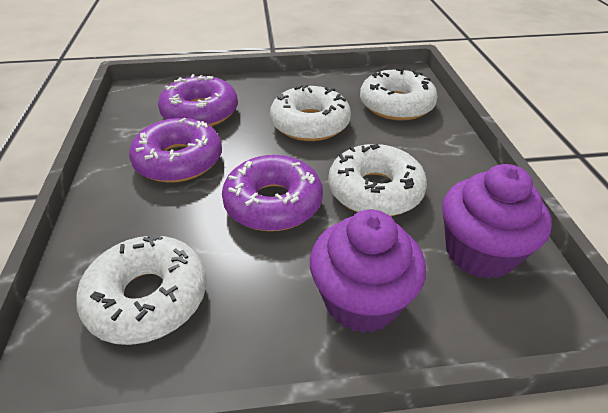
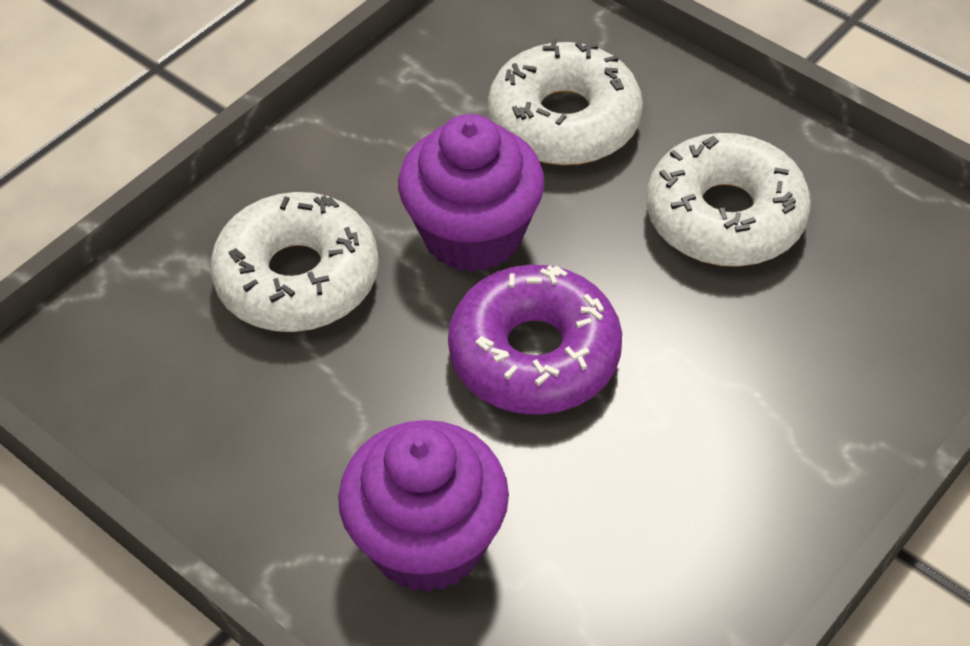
purple donut: [129,118,222,183] [158,74,238,126] [222,155,323,231] = 3 -> [448,264,622,415] = 1
white donut: [76,234,206,345] [270,84,351,141] [328,144,427,216] [360,67,438,121] = 4 -> [210,192,379,332] [488,39,643,165] [647,133,811,267] = 3

